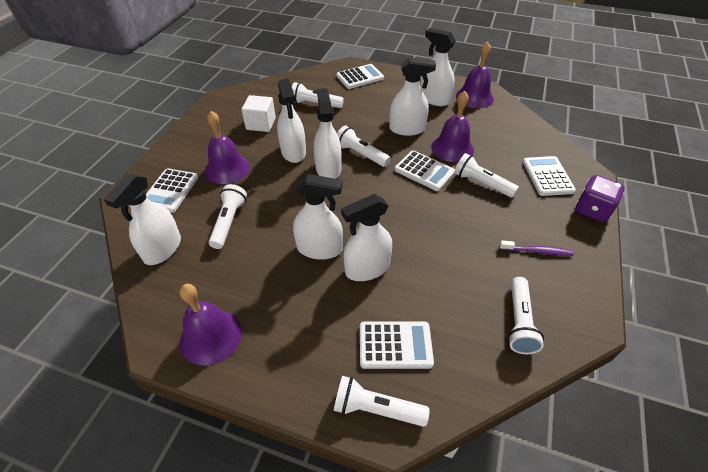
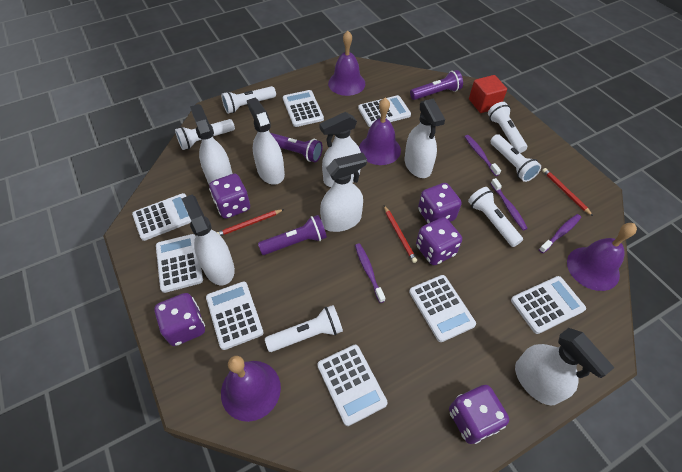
purple dice: [575,175,625,222] = 1 -> [154,293,205,346] [209,174,250,219] [416,217,462,265] [418,183,462,223] [449,385,509,444] = 5
purple flashlight: none = 0 -> [258,215,327,255] [270,133,323,162] [410,70,463,100] = 3
purple toothbrush: [499,240,574,256] = 1 -> [355,243,385,303] [465,135,501,176] [490,178,528,230] [539,214,581,253] = 4
red cube: none = 0 -> [469,75,507,113] = 1
red pencil: none = 0 -> [217,209,284,236] [384,206,417,263] [542,168,593,216] = 3
white calculator: [146,168,198,213] [336,64,384,89] [360,321,434,369] [395,150,455,191] [523,156,576,196] = 5 -> [132,193,191,241] [156,234,203,293] [206,281,264,350] [283,90,324,127] [317,345,388,426] [358,95,411,127] [409,275,476,342] [511,276,586,334] = 8
white cube: [241,95,276,132] = 1 -> none = 0

